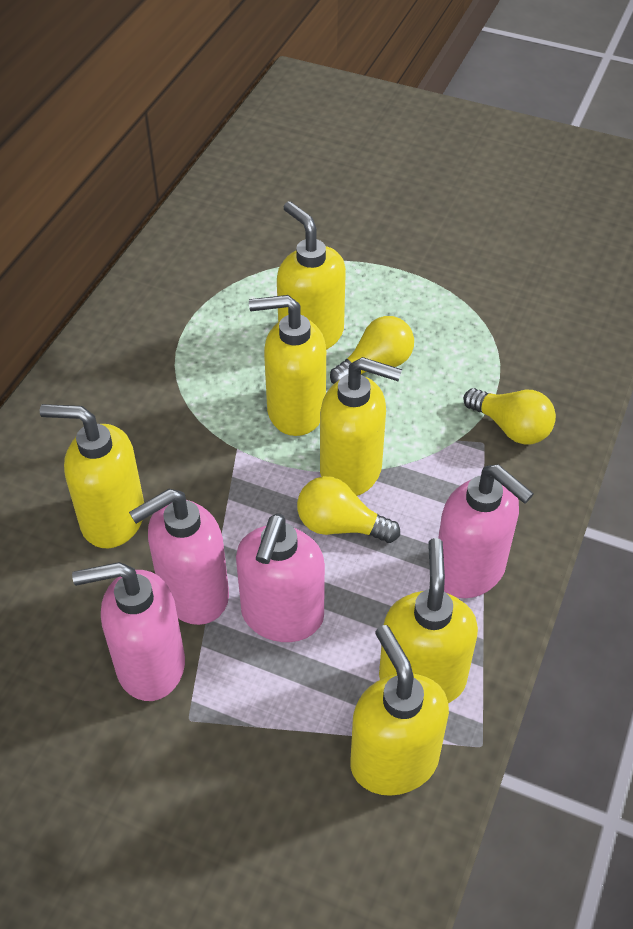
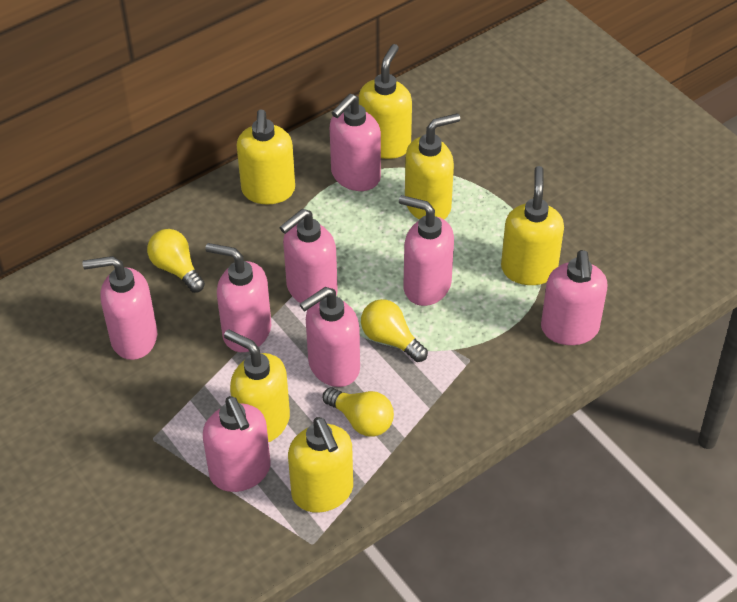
pink soap dispenser: [72,562,185,701] [129,489,229,625] [236,514,325,642] [438,464,534,598] = 4 -> [82,256,157,360] [203,396,270,492] [205,243,271,352] [279,209,338,303] [300,287,360,387] [330,94,381,191] [399,195,454,306] [541,250,607,345] = 8

